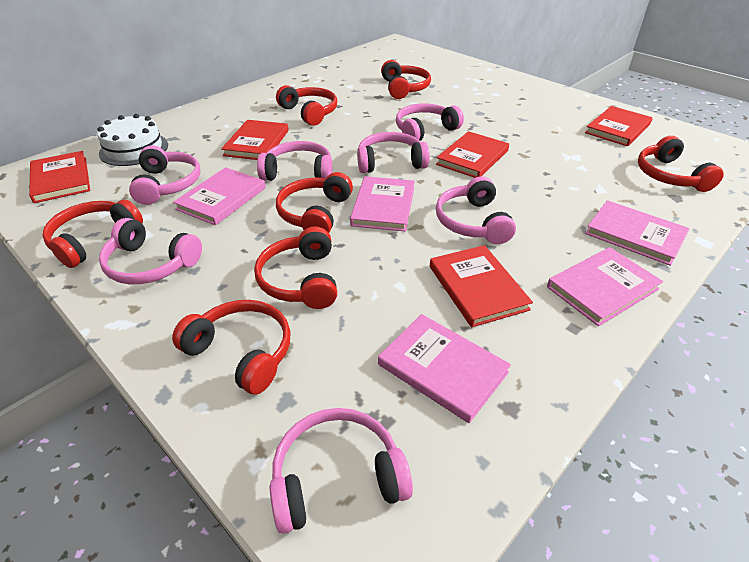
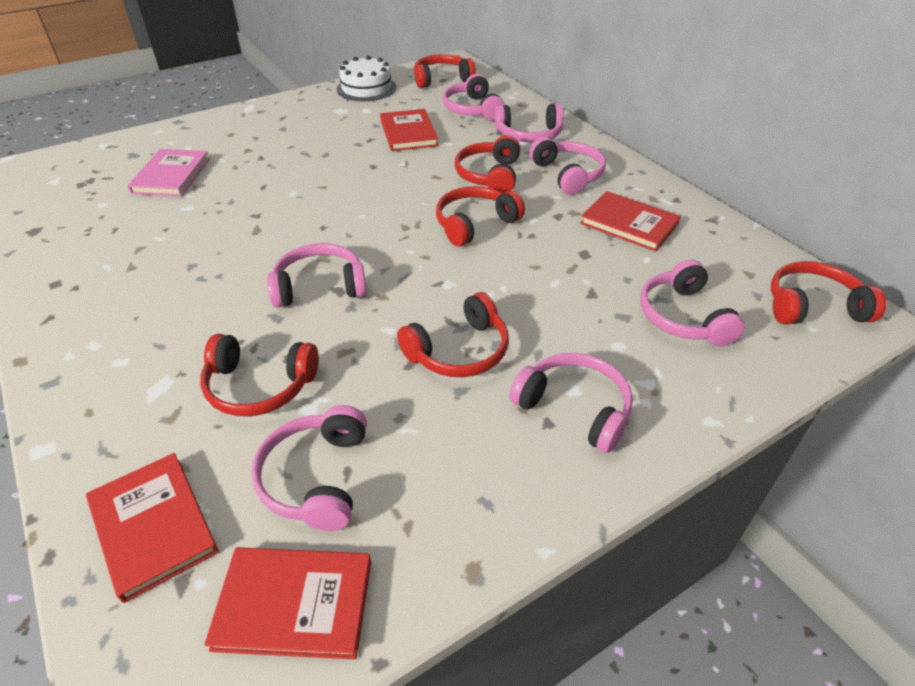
pink book: [173,167,266,225] [350,176,415,232] [378,314,511,423] [547,247,663,326] [585,200,689,266] = 5 -> [128,149,210,197] = 1
red book: [29,151,90,203] [221,120,289,160] [430,245,533,327] [436,131,509,178] [585,106,653,146] = 5 -> [86,453,219,603] [204,547,371,660] [380,109,438,151] [580,191,681,252] = 4
red headphones: [42,200,143,268] [172,300,291,395] [254,226,337,309] [276,85,337,126] [276,172,353,233] [381,60,431,99] [638,136,724,192] = 7 -> [200,334,319,416] [397,292,509,377] [414,54,476,88] [436,186,525,247] [455,135,520,193] [771,261,886,325] = 6

